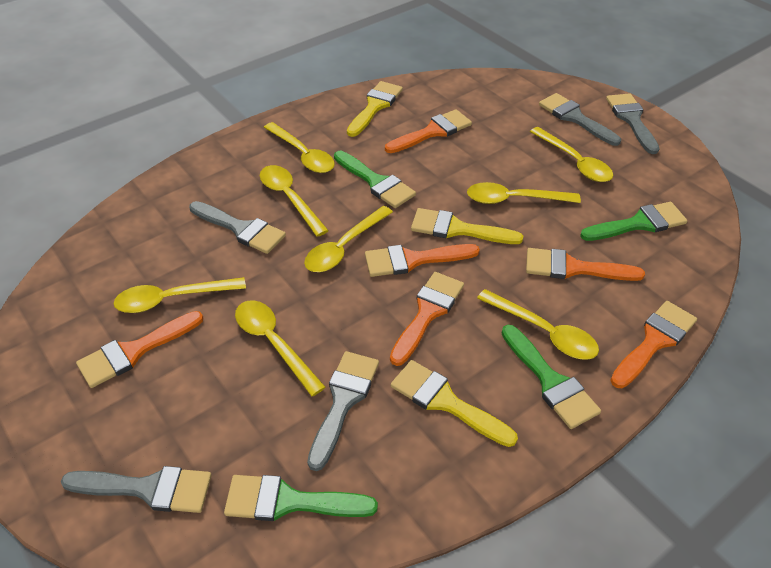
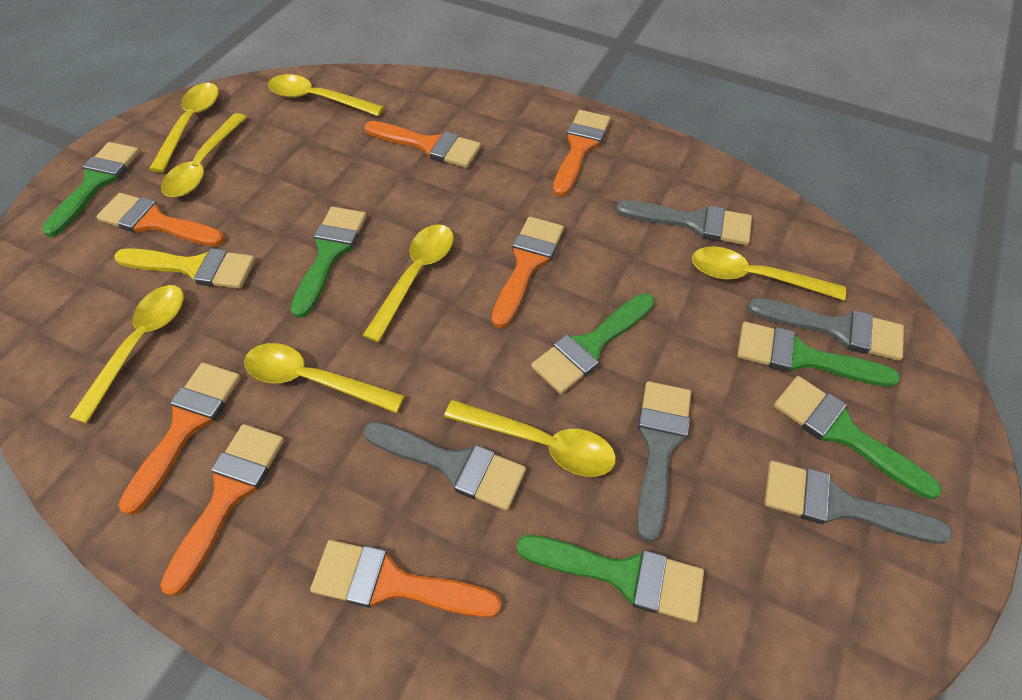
green brush: [224,475,378,521] [334,151,416,208] [501,325,601,429] [580,202,687,241] = 4 -> [42,142,140,237] [291,207,367,318] [517,535,704,623] [531,293,654,394] [737,322,900,387] [774,376,942,499] = 6
orange brush: [76,311,204,388] [365,244,480,277] [385,109,472,153] [390,272,464,366] [526,248,645,281] [610,301,697,388] = 6 -> [96,193,225,246] [119,363,241,515] [160,424,284,596] [310,540,502,618] [364,121,481,168] [492,217,564,328] [553,110,610,197] = 7
yellow brush: [347,81,403,137] [391,360,518,447] [411,208,523,244] = 3 -> [114,248,255,289] = 1

